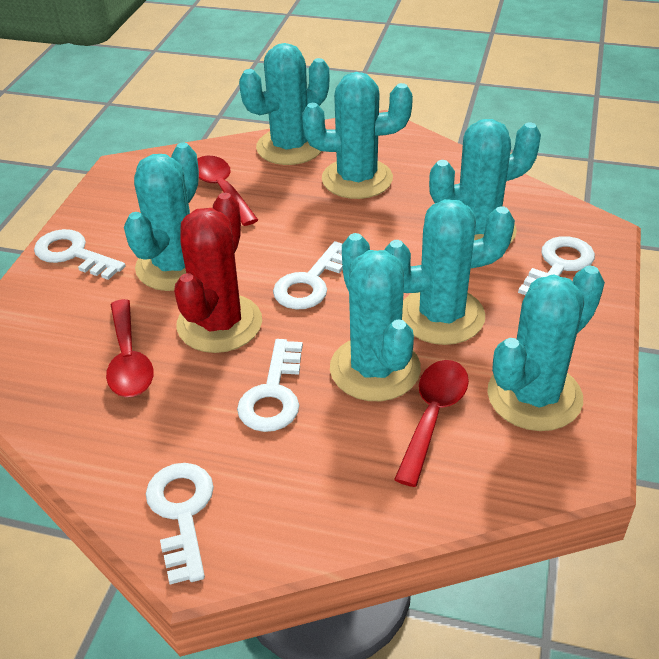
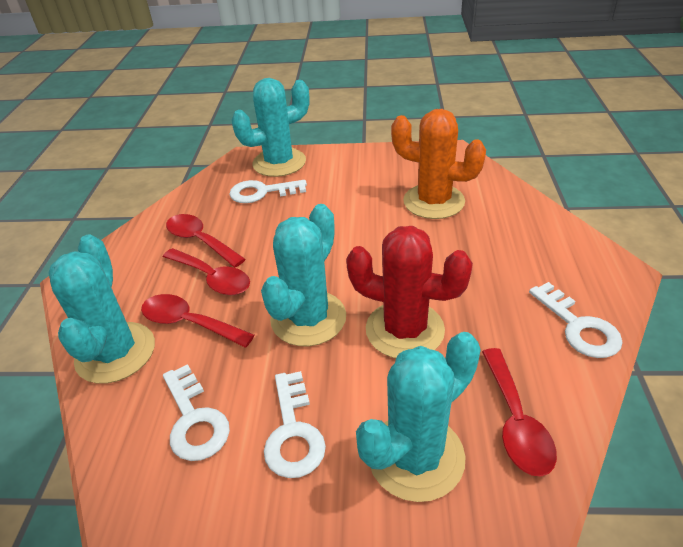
orange cactus: none = 0 -> [391,109,486,219] = 1
red spoon: [106,299,153,397] [197,156,258,226] [394,360,469,487] = 3 -> [141,294,254,348] [163,248,250,295] [166,214,246,267] [482,348,557,476] = 4
turquoise cactus: [124,143,199,291] [239,43,330,165] [302,72,413,199] [330,233,421,401] [384,199,515,345] [429,119,541,245] [487,266,605,431] = 7 -> [48,234,155,384] [231,78,309,177] [261,204,346,346] [356,332,481,502] = 4
white key: [34,229,126,280] [146,463,214,584] [237,339,303,432] [273,241,343,310] [518,236,595,295] = 5 -> [163,364,230,461] [229,180,307,203] [264,371,326,478] [529,282,623,358] = 4

